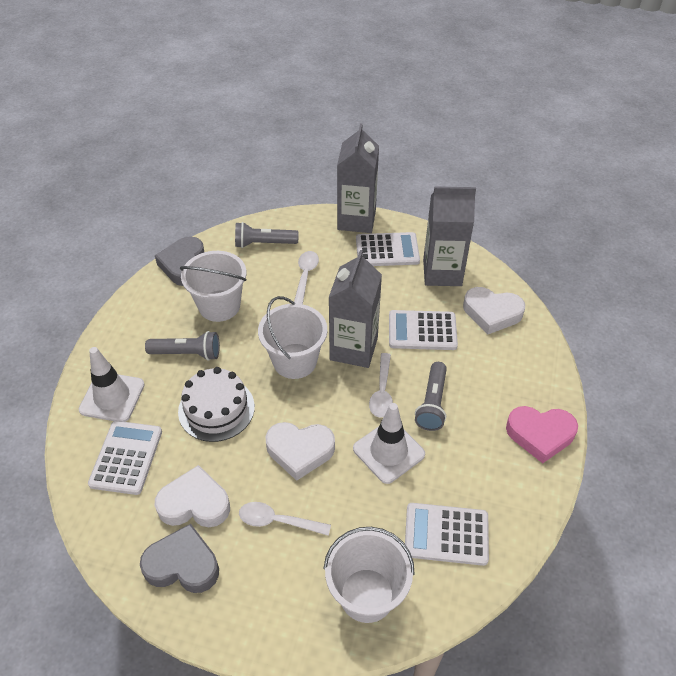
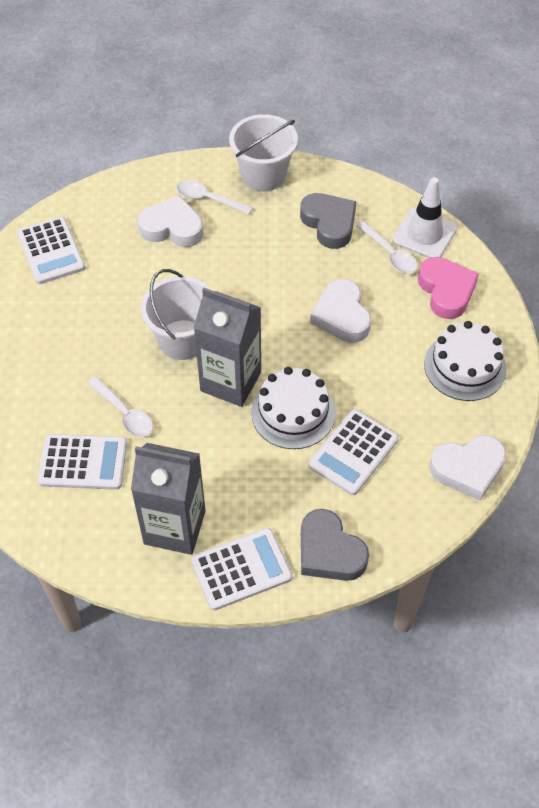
grey carton: [328,250,382,368] [337,123,379,233] [423,186,476,286] = 3 -> [131,443,205,555] [194,288,261,407] = 2
grey flashlight: [145,331,220,361] [235,222,299,248] [415,362,447,431] = 3 -> none = 0
white bucket: [180,251,246,322] [258,296,327,379] [323,527,415,623] = 3 -> [141,269,213,360] [229,114,298,191] = 2
white cake: [178,367,255,442] = 1 -> [251,367,336,449] [424,321,507,401] = 2
white traffic cone: [79,347,145,422] [353,403,425,484] = 2 -> [392,177,458,258] = 1

